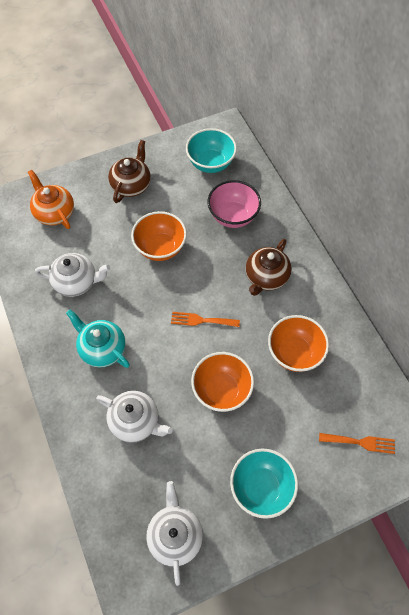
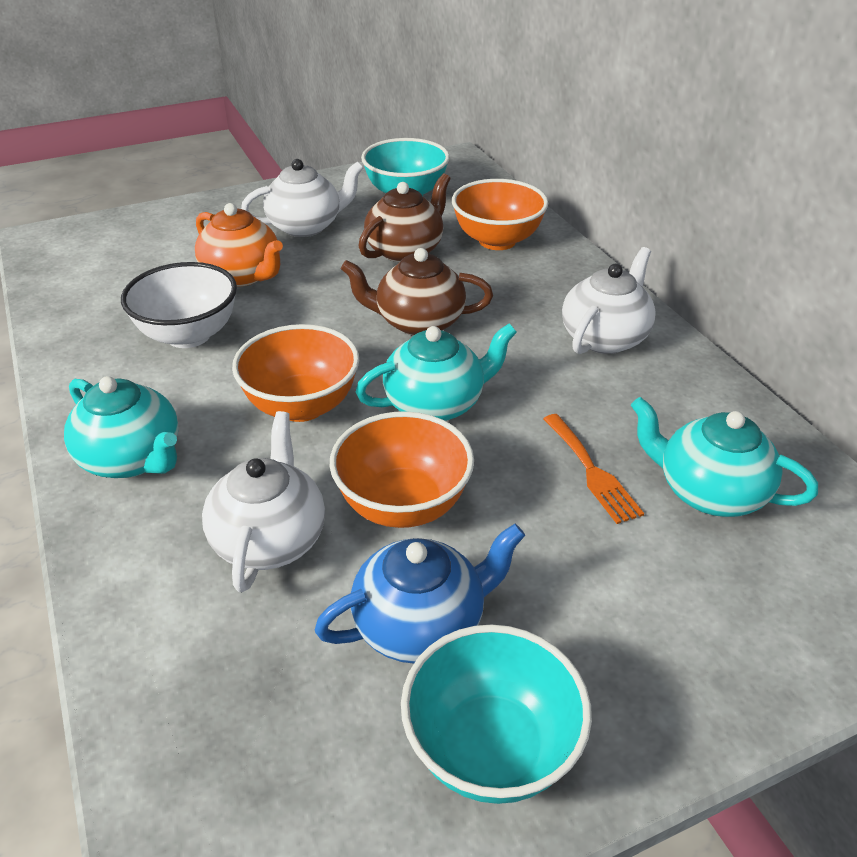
blue teapot: none = 0 -> [315,524,525,664] = 1
orange fork: [171,312,240,327] [319,433,395,454] = 2 -> [543,414,644,524] = 1
pink bowl: [208,180,261,228] = 1 -> none = 0
turquoise teapot: [66,310,130,368] = 1 -> [64,376,179,478] [356,323,517,421] [631,397,818,517] = 3
white bowl: none = 0 -> [121,262,237,348] = 1

